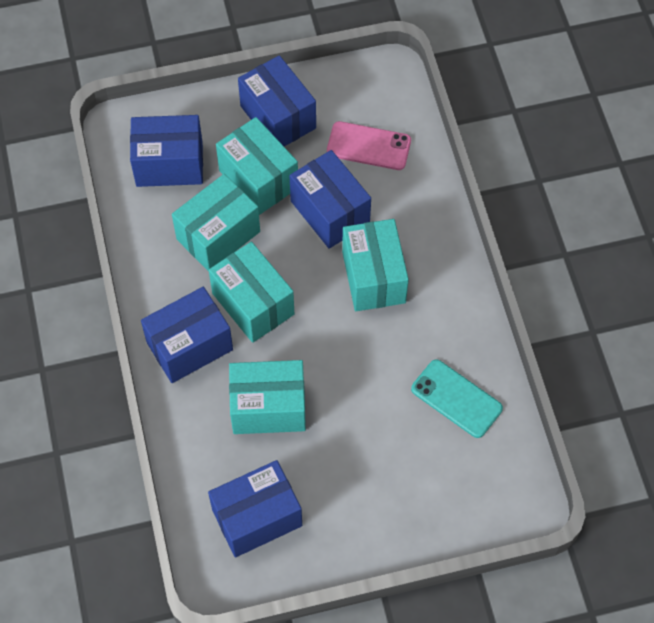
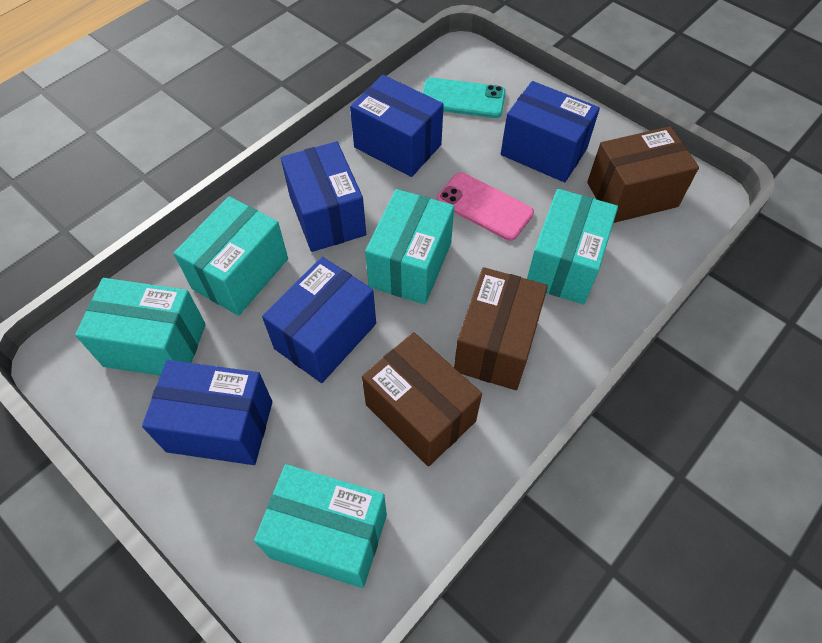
brown box: none = 0 -> [362,332,482,466] [454,267,548,390] [587,126,699,223] = 3

